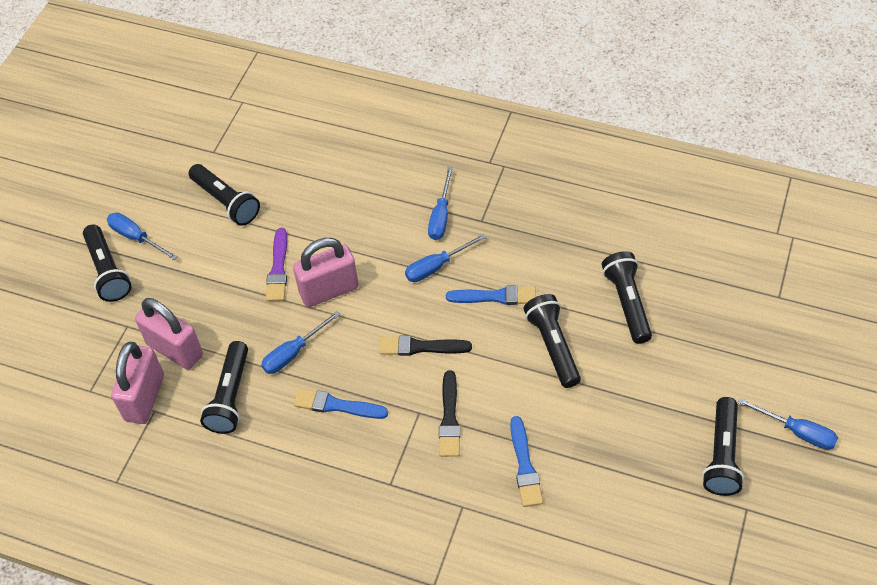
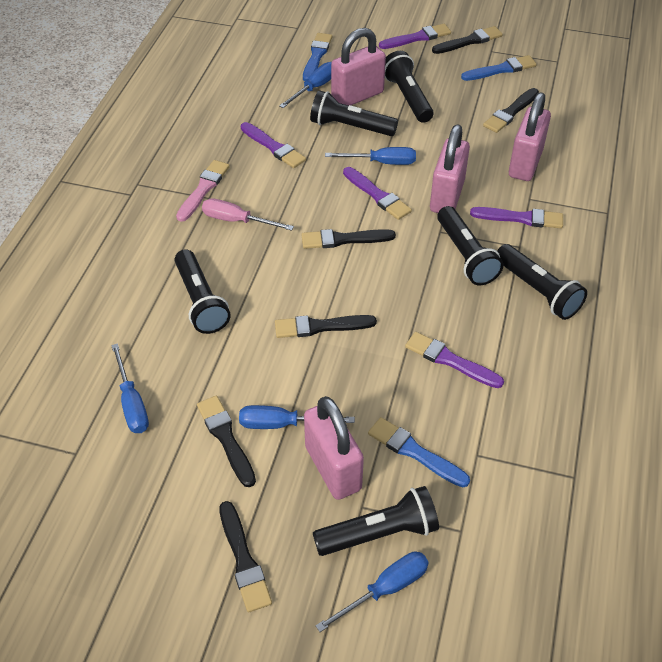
black brush: [379,336,472,356] [439,370,460,457] = 2 -> [197,396,256,487] [219,501,272,613] [275,315,377,338] [302,229,396,249] [432,26,503,54] [483,88,539,133] = 6
pink brush: none = 0 -> [176,160,230,222] = 1
pink padlock: [111,342,164,424] [135,298,203,370] [293,238,359,307] = 3 -> [304,396,364,500] [331,28,386,105] [430,124,470,213] [509,92,551,181] = 4
pink screwdriver: none = 0 -> [202,198,294,231] = 1
purple brush: [266,228,287,301] = 1 -> [241,122,306,168] [343,167,412,220] [379,24,451,49] [405,332,504,388] [470,207,563,229] = 5

